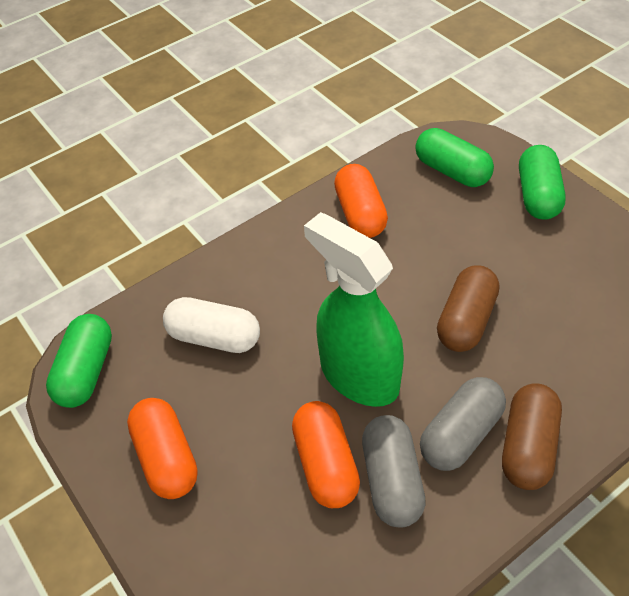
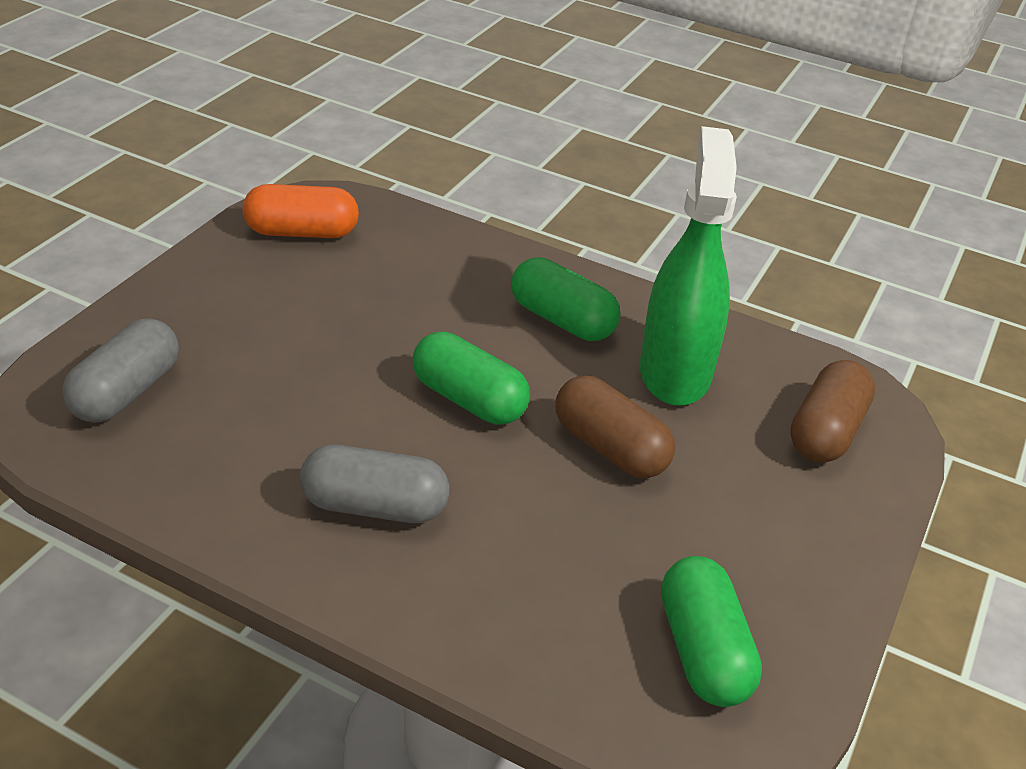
orange capsule: [127,398,198,499] [292,401,360,508] [334,164,388,238] = 3 -> [243,184,359,238] = 1
white capsule: [163,297,260,353] = 1 -> none = 0

